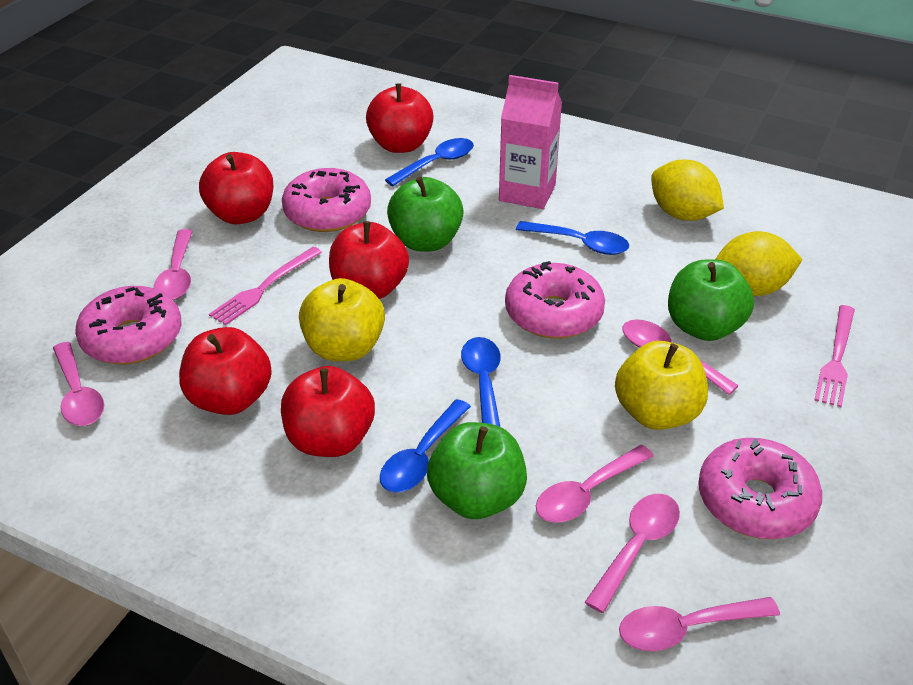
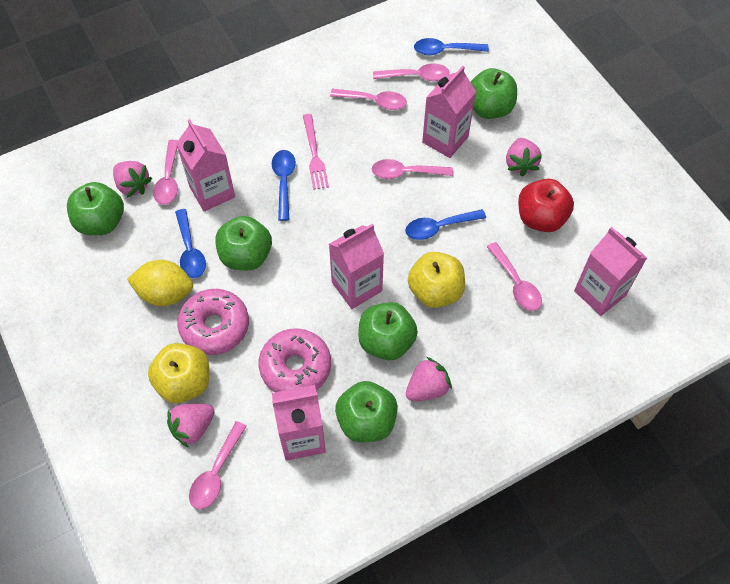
green apple: [387,177,464,251] [427,422,527,519] [668,259,754,341] = 3 -> [67,182,124,235] [215,216,272,270] [335,381,398,442] [358,302,418,360] [471,68,517,119] = 5
pink carton: [499,75,562,209] = 1 -> [176,119,235,211] [272,385,326,460] [329,224,384,309] [422,66,476,158] [574,227,647,316] = 5
pink donut: [75,286,181,364] [282,168,371,232] [505,261,605,339] [698,438,822,539] = 4 -> [177,289,249,355] [259,328,331,392] = 2
pink fork: [209,247,322,325] [814,305,855,407] = 2 -> [303,114,329,190] = 1
pink strawberry: none = 0 -> [113,161,152,198] [167,403,215,448] [406,357,452,401] [506,138,542,177] = 4
red apple: [179,327,272,415] [199,152,274,224] [281,366,375,457] [329,221,409,299] [366,83,434,153] = 5 -> [518,179,574,232] = 1
yellow lemon: [651,160,724,221] [716,231,803,296] = 2 -> [127,260,193,306] = 1

